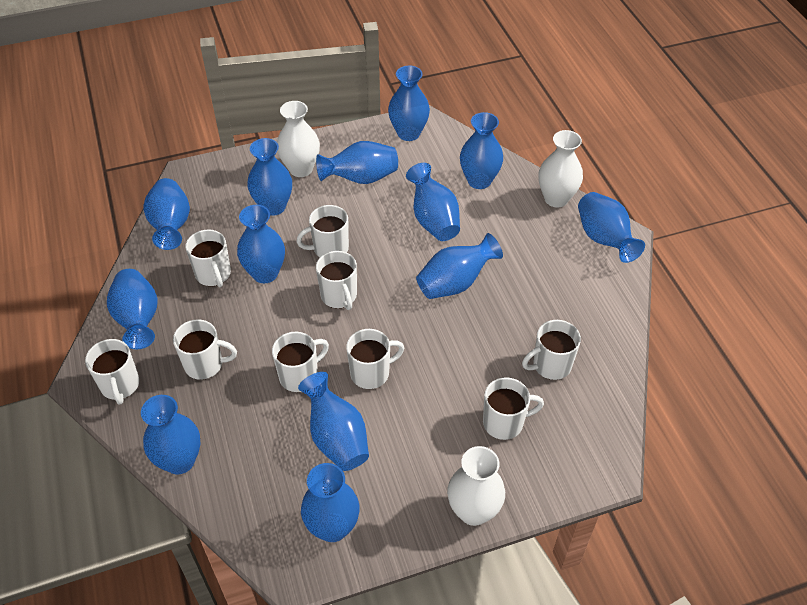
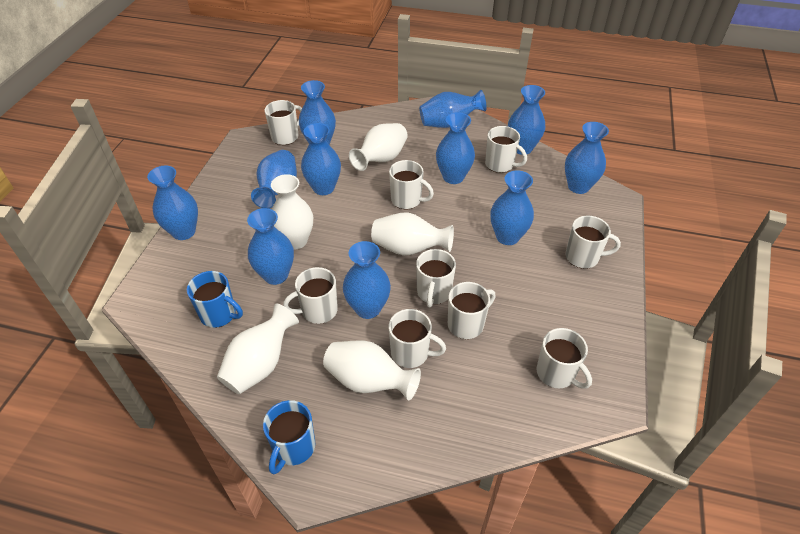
blue mug: none = 0 -> [187,271,243,328] [263,400,315,475] = 2
blue vase: [107,269,157,349] [141,395,200,475] [143,178,190,250] [237,205,285,283] [247,138,292,216] [298,372,369,471] [301,463,360,542] [316,141,398,184] [388,66,430,141] [406,163,460,241] [416,233,503,299] [460,112,503,189] [578,192,645,263] = 13 -> [147,166,198,240] [247,208,294,285] [251,150,297,209] [299,80,336,145] [301,123,341,195] [343,241,391,319] [419,90,487,128] [436,112,475,184] [490,170,534,245] [508,85,545,155] [565,122,609,194] = 11
white vase: [277,101,320,177] [447,446,505,526] [539,130,583,207] = 3 -> [217,304,299,394] [271,174,313,250] [323,341,421,400] [349,123,408,171] [371,212,454,256] = 5

